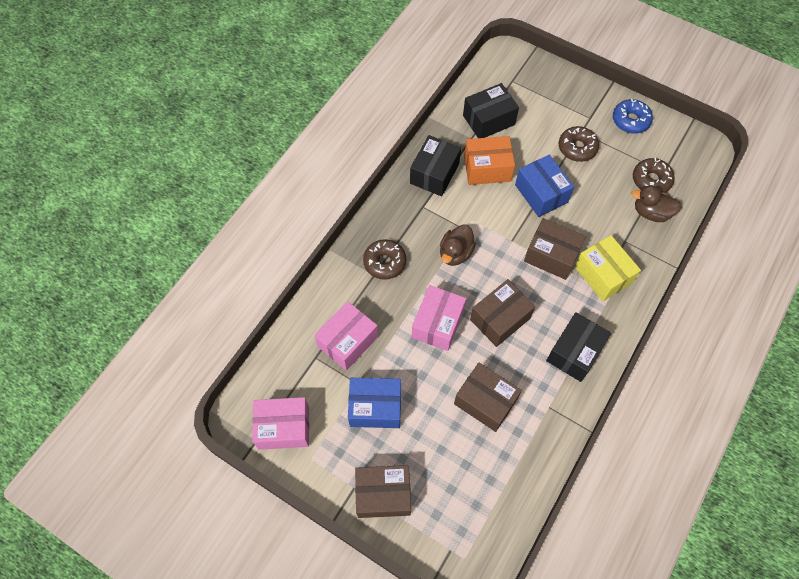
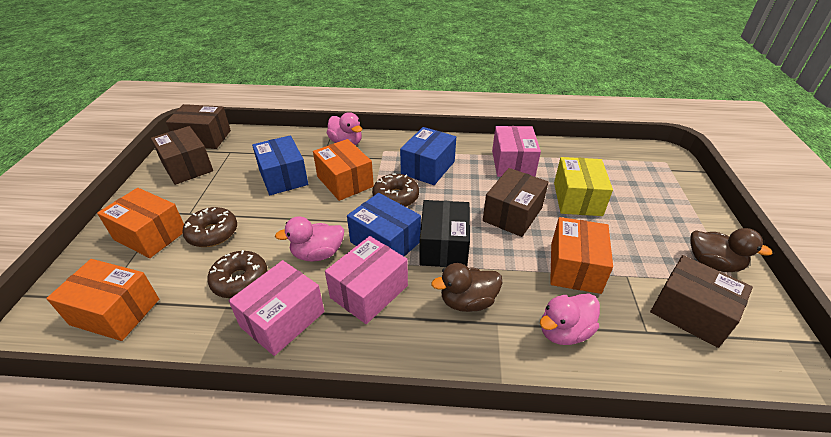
black box: [410,135,461,196] [463,83,519,138] [546,312,611,382] = 3 -> [419,200,470,267] = 1
blue box: [348,378,401,428] [515,155,574,217] = 2 -> [252,135,308,195] [347,193,421,256] [400,127,456,185] = 3
blue donut: [613,99,653,134] = 1 -> none = 0
orange box: [464,136,515,185] = 1 -> [46,259,159,341] [97,188,184,258] [313,139,374,201] [550,217,613,294] = 4
pink duck: none = 0 -> [275,216,344,262] [327,112,362,145] [540,293,600,345] = 3

